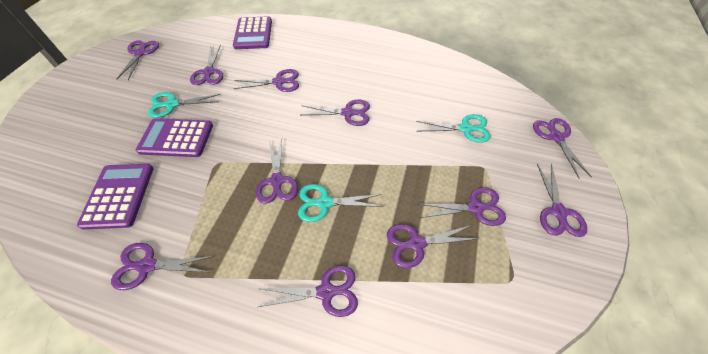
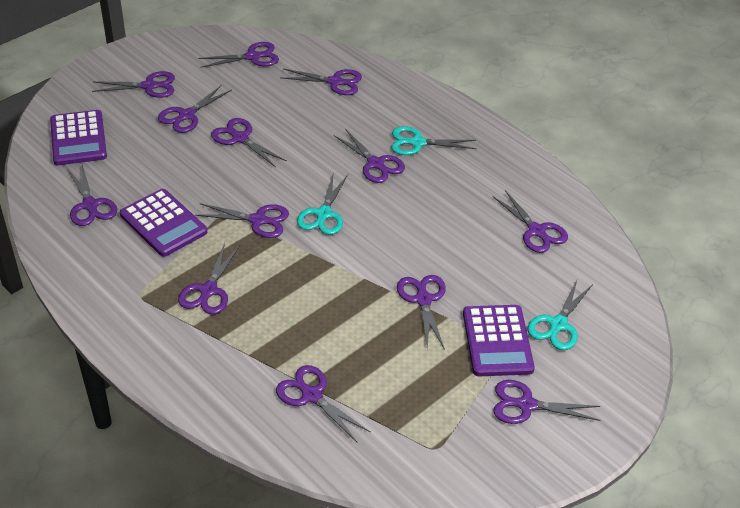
purple scissors: [111,243,214,290] [117,40,159,80] [190,45,223,85] [233,69,299,92] [256,139,298,204] [258,265,358,317] [301,99,370,126] [387,224,480,268] [419,188,506,226] [533,118,591,179] [537,163,587,237] = 11 -> [67,164,117,226] [92,71,175,98] [158,86,232,133] [178,243,240,315] [195,203,289,238] [198,42,279,68] [211,118,286,168] [276,365,371,442] [281,69,362,95] [333,129,405,183] [397,275,446,350] [492,190,568,253] [493,380,601,424] = 13

